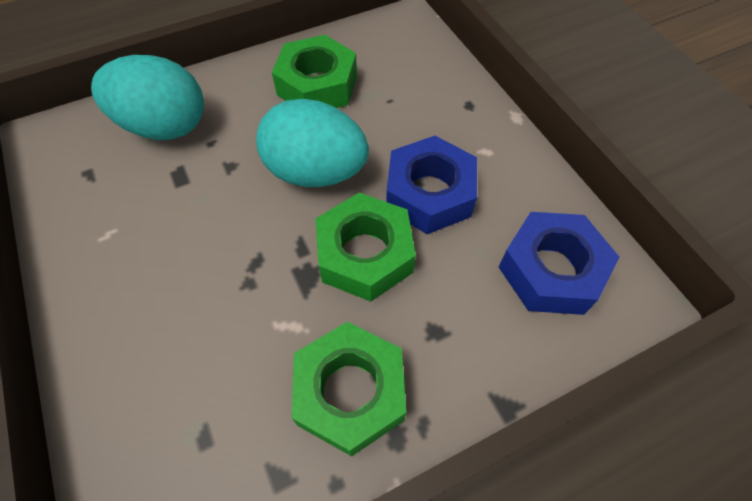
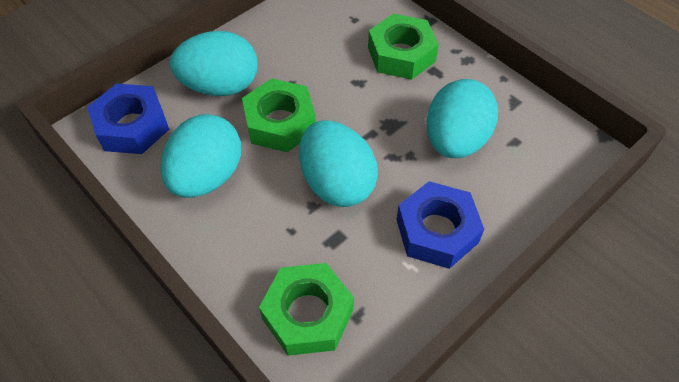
turquoise egg: [91,55,204,140] [256,99,369,187] = 2 -> [160,114,241,198] [170,31,258,96] [299,120,378,207] [427,79,498,158] = 4

